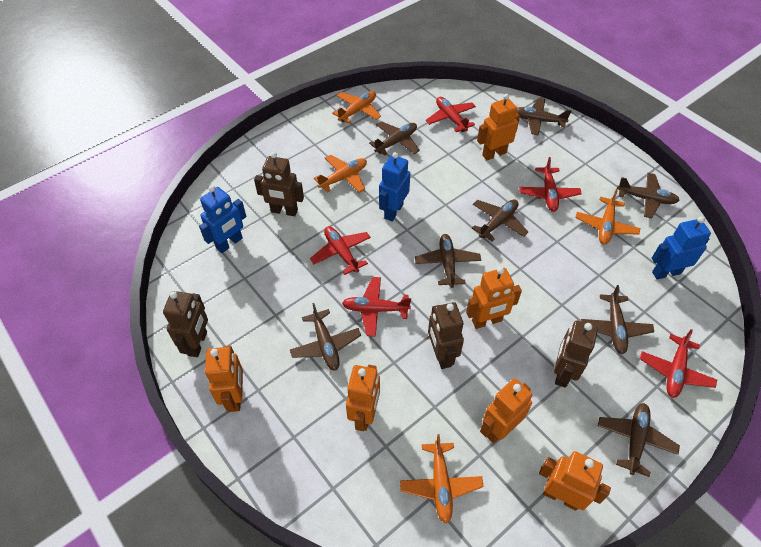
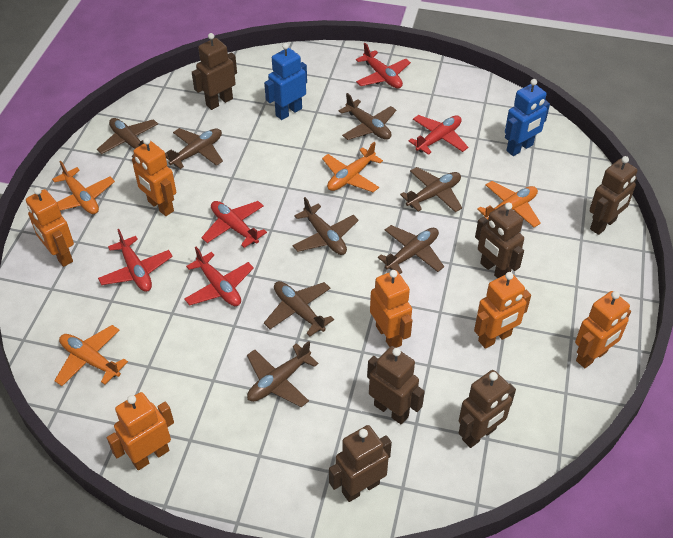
blue robot: [199,185,246,253] [379,152,410,221] [652,216,711,280] = 3 -> [264,43,307,120] [505,79,550,156] = 2
brown robot: [163,291,208,357] [254,152,304,216] [428,302,464,369] [554,320,598,388] = 4 -> [192,33,237,110] [329,425,392,502] [367,346,425,425] [459,370,516,448] [475,202,524,278] [589,156,638,235] = 6

